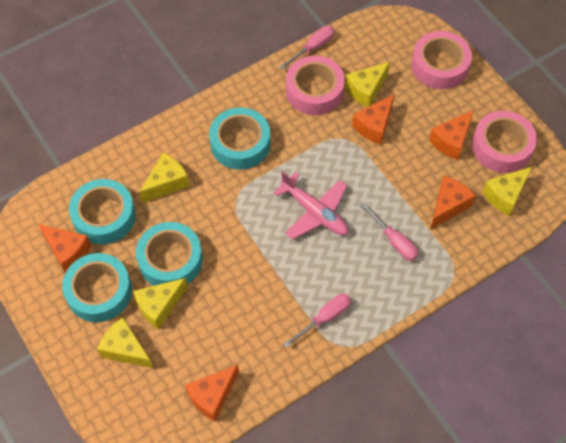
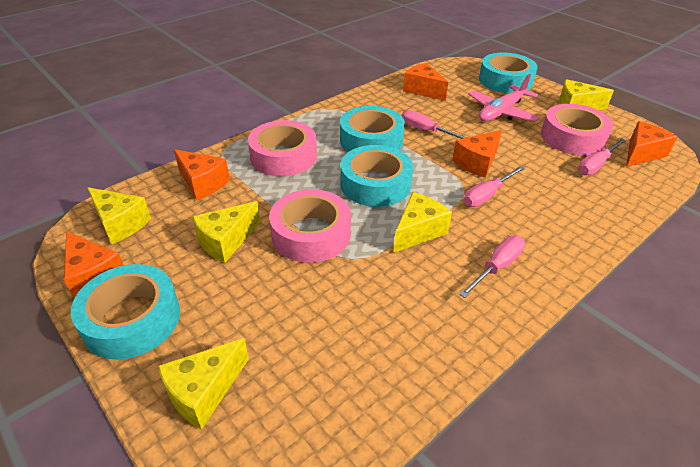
pink screwdriver: [280,26,334,69] [284,294,351,348] [360,203,418,261] = 3 -> [401,110,467,139] [459,235,525,298] [464,166,525,207] [578,138,626,175] = 4

